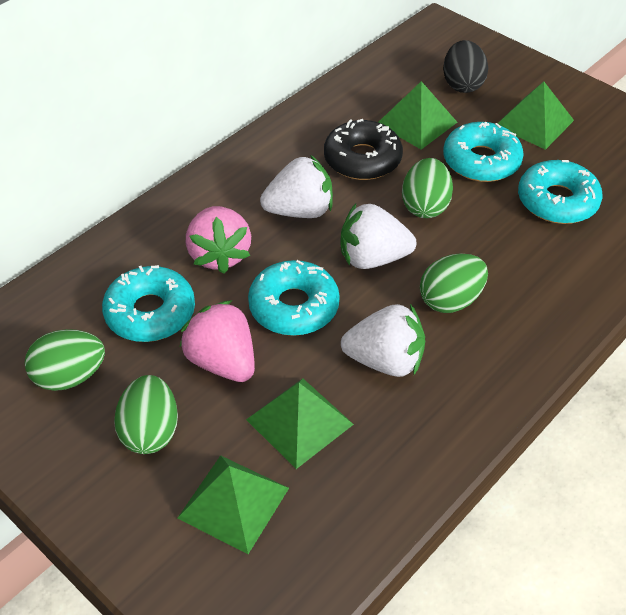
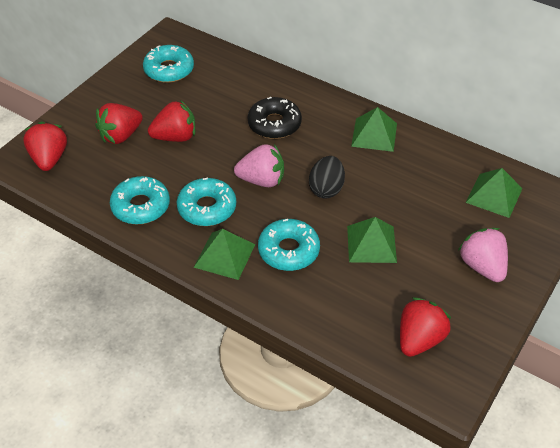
green egg: [25,329,105,391] [114,375,178,454] [402,158,453,218] [420,253,488,313] = 4 -> none = 0
red strawberry: none = 0 -> [23,121,67,171] [95,103,143,144] [148,100,195,142] [400,297,451,357] = 4
white strawberry: [260,155,333,218] [340,203,416,269] [341,304,425,377] = 3 -> none = 0

